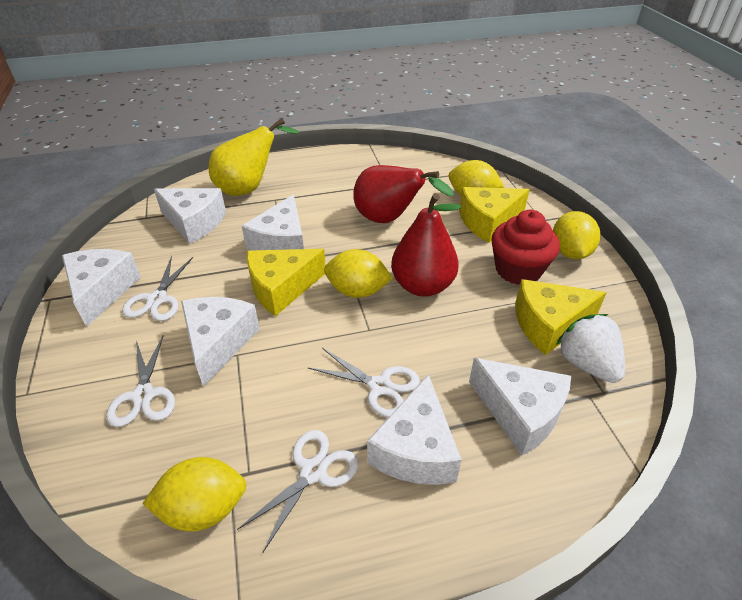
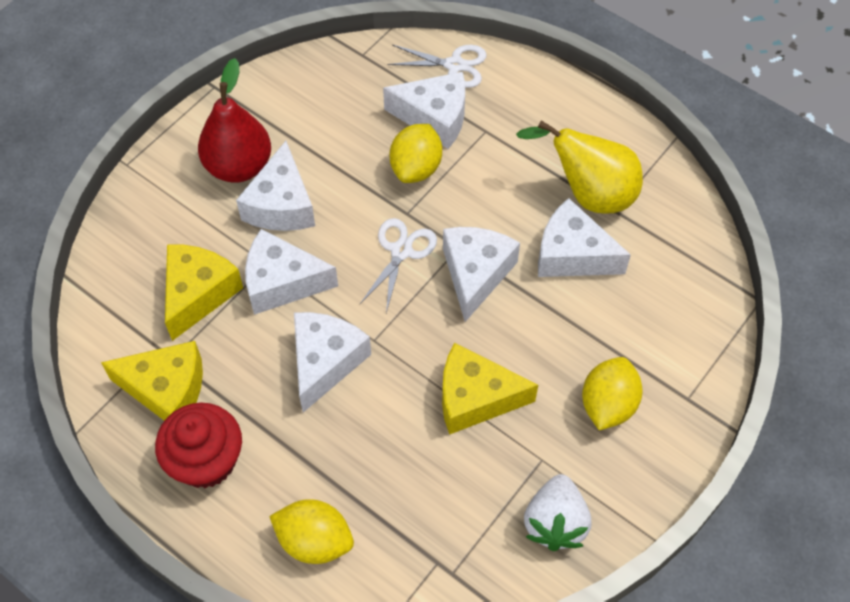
red pear: [353,165,454,223] [391,193,461,297] = 2 -> [198,58,271,183] = 1
white scissors: [106,335,175,427] [122,255,193,321] [237,430,359,552] [308,348,420,418] = 4 -> [360,218,437,313] [387,45,487,88] = 2
yellow lemon: [142,457,247,531] [324,249,393,298] [449,160,504,195] [553,211,600,259] = 4 -> [269,499,354,564] [390,124,442,183] [582,357,643,430] = 3

